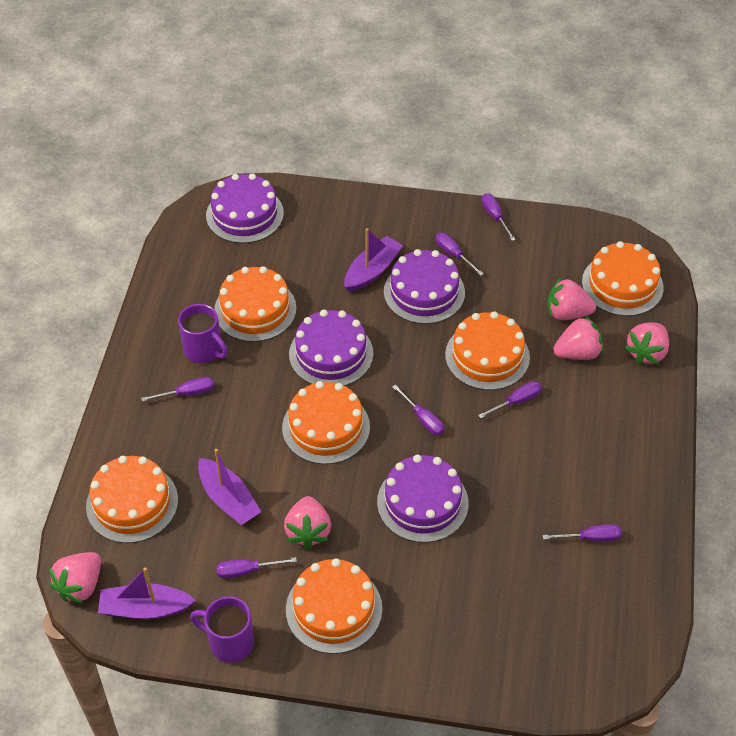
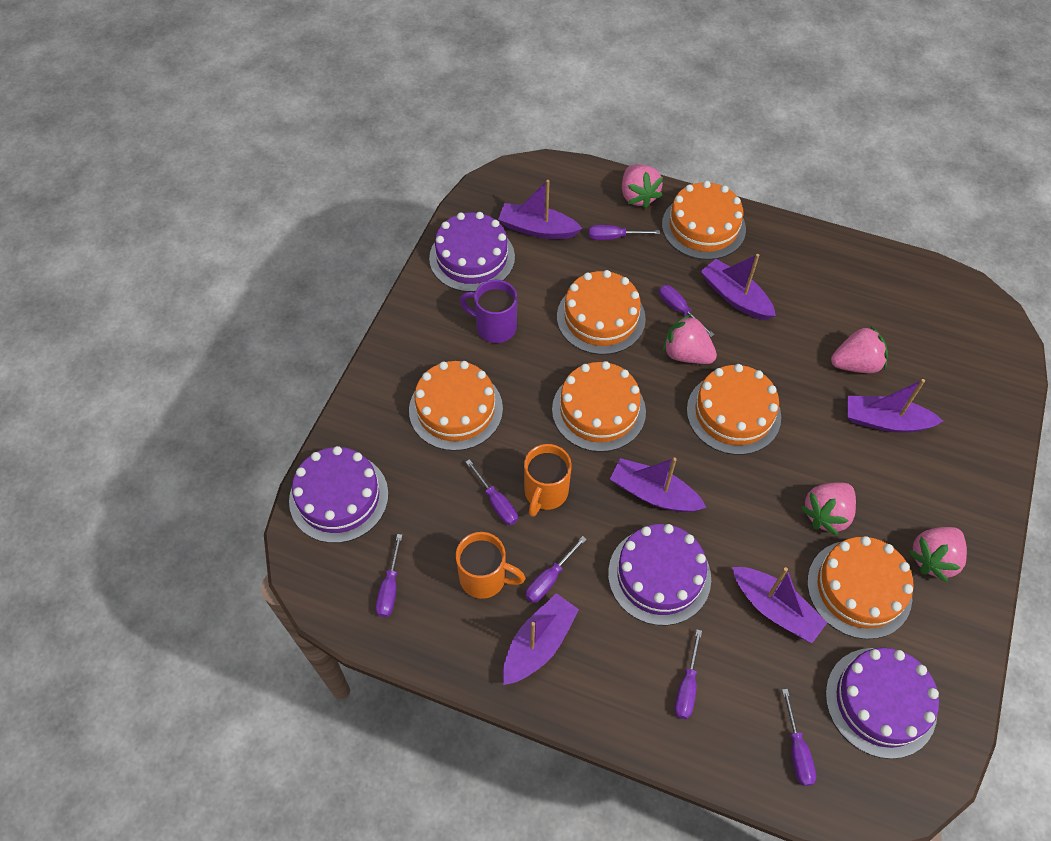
orange mug: none = 0 -> [456,532,525,599] [524,444,572,517] = 2
purple boat: [98,567,196,619] [198,449,261,525] [344,228,403,292] = 3 -> [498,180,583,239] [503,593,579,685] [610,458,706,512] [701,254,776,320] [732,567,828,643] [847,379,943,433] = 6
purple mug: [178,304,228,363] [190,596,254,663] = 2 -> [460,280,517,343] = 1

